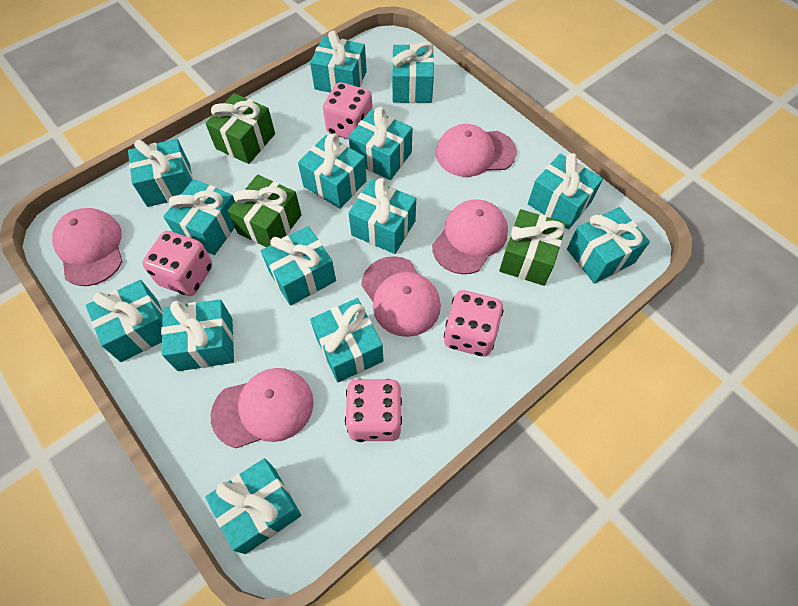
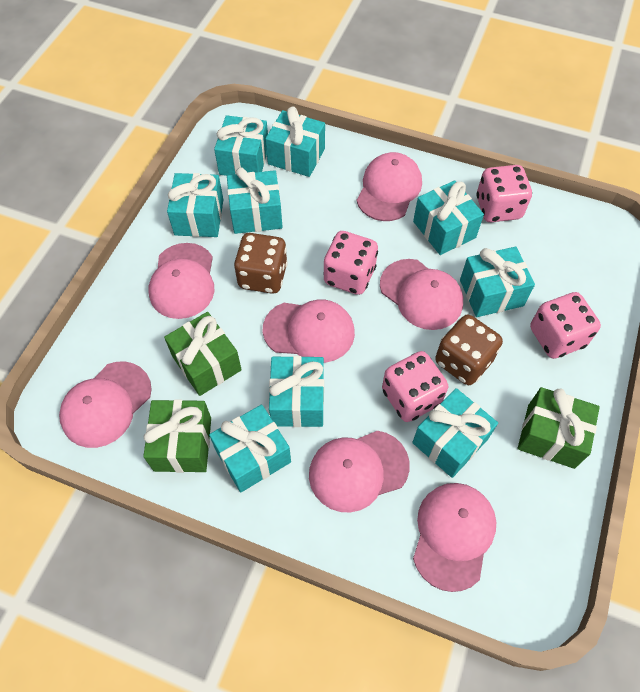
brown dice: none = 0 -> [234,233,288,294] [435,315,503,385] = 2
pink cap: [52,208,123,286] [211,368,314,448] [361,256,441,337] [432,199,508,274] [436,124,517,177] = 5 -> [59,362,152,448] [149,243,214,319] [263,300,355,363] [309,431,410,512] [357,152,422,221] [380,259,463,330] [413,483,496,592] = 7
turquoise gift: [86,280,163,362] [128,139,193,207] [161,299,234,371] [163,179,235,255] [205,458,301,554] [261,226,336,306] [298,134,367,209] [310,30,367,93] [310,298,384,382] [348,178,416,254] [349,107,412,180] [392,42,434,103] [528,153,603,229] [567,207,650,284] = 14 -> [167,173,223,237] [209,405,291,492] [214,115,268,176] [227,167,283,234] [265,106,325,177] [269,356,324,427] [412,388,498,478] [413,181,484,255] [460,247,535,317] = 9

